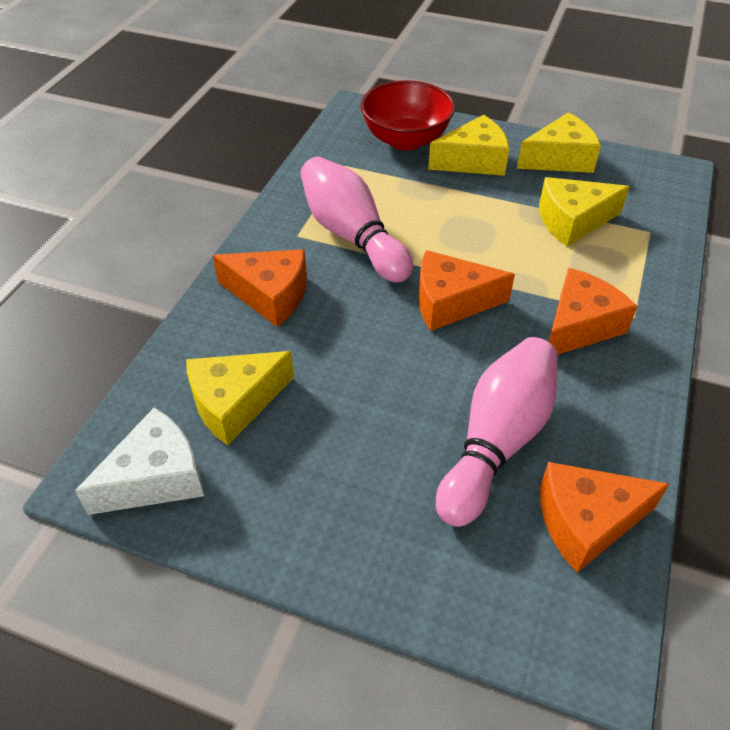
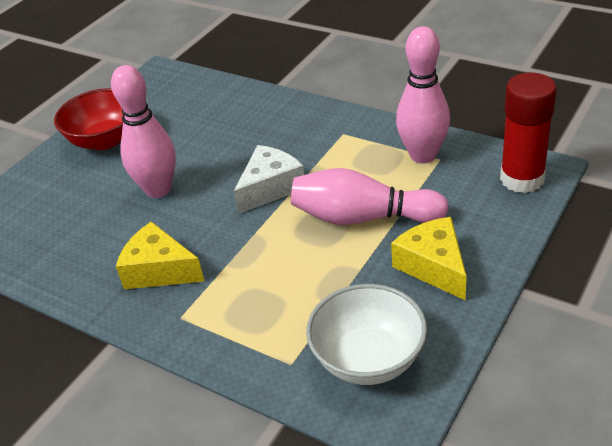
orange cheese: [213,249,307,327] [418,250,515,331] [540,462,669,572] [549,268,638,355] = 4 -> none = 0
pink bowling pin: [300,157,413,283] [436,337,558,527] = 2 -> [111,65,176,198] [291,168,449,225] [396,26,450,164] = 3
red glue stick: none = 0 -> [500,73,557,193] = 1
white bowl: none = 0 -> [306,284,427,385] = 1
yellow cheese: [186,351,294,445] [428,115,509,176] [517,112,601,173] [539,177,630,247] = 4 -> [116,221,204,289] [391,217,467,300] = 2

